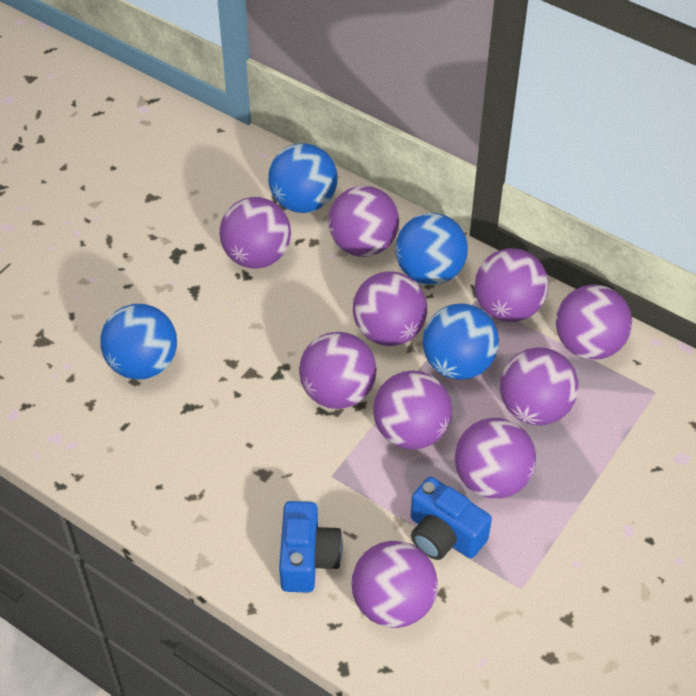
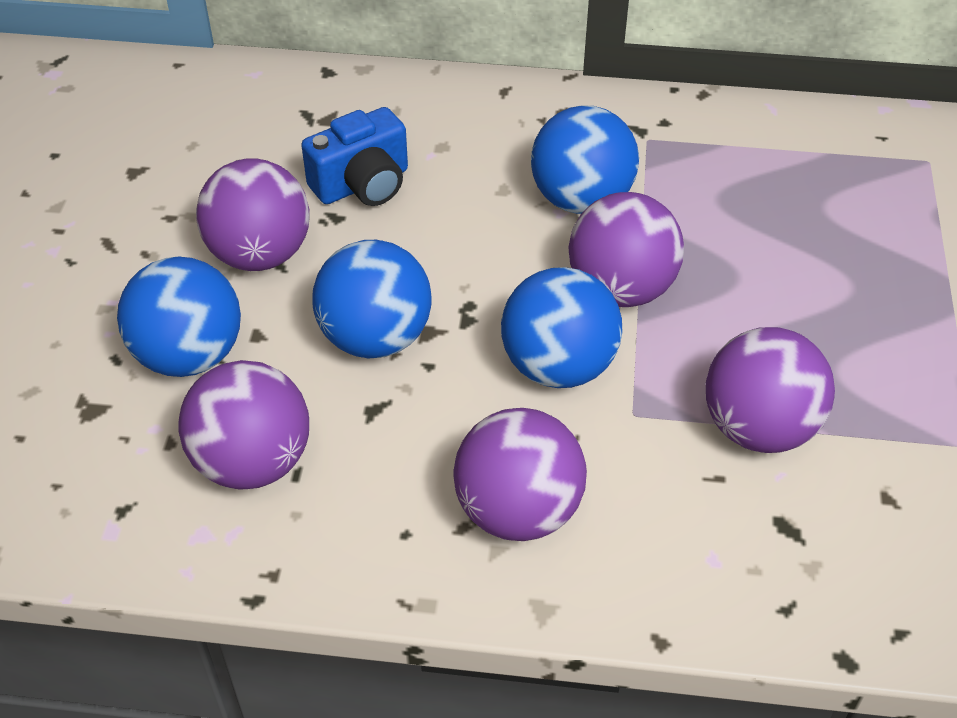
blue camera: [279,501,343,593] [411,477,492,560] = 2 -> [301,107,408,206] = 1
purple ball: [219,197,291,269] [299,332,376,409] [328,186,399,257] [351,541,438,628] [353,271,427,346] [373,371,452,450] [455,418,536,499] [475,248,548,322] [500,347,578,425] [556,285,632,360] = 10 -> [178,360,309,490] [196,158,309,271] [454,408,587,541] [568,192,684,307] [706,327,835,453] = 5

